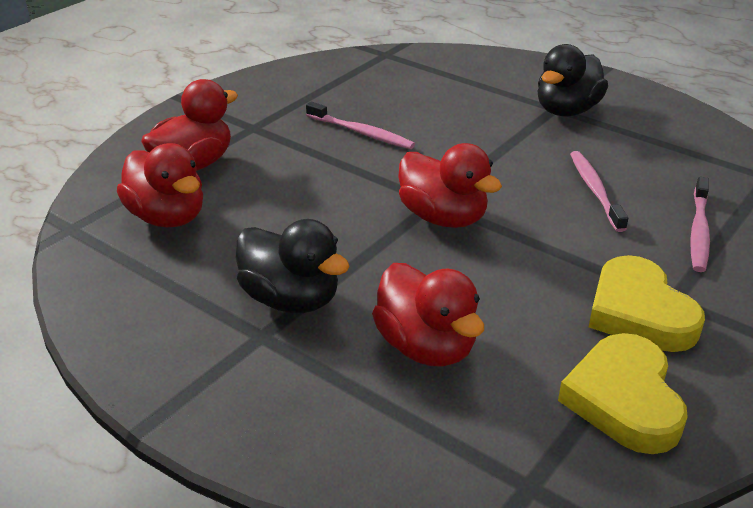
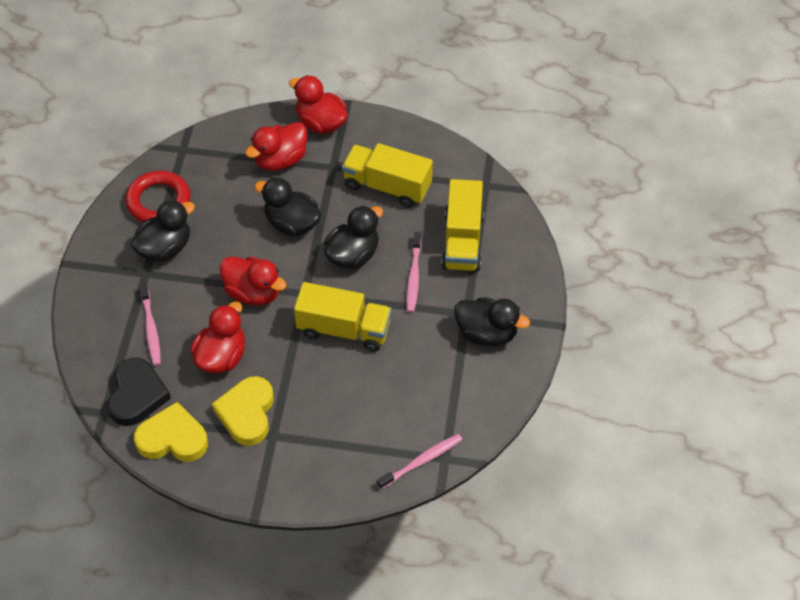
black duck: [236,219,350,313] [537,44,608,117] = 2 -> [131,200,195,262] [254,177,321,236] [324,205,383,268] [454,297,530,346] = 4
black heart: none = 0 -> [108,358,171,426] = 1
red ring: none = 0 -> [126,171,190,222] = 1
yellow truck: none = 0 -> [294,282,392,351] [342,143,433,208] [441,179,484,272] = 3

